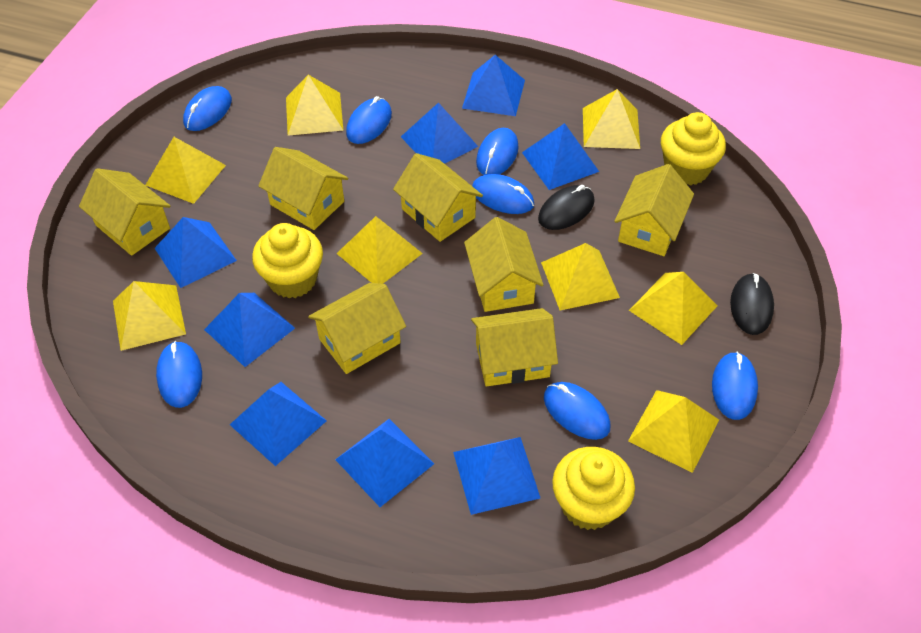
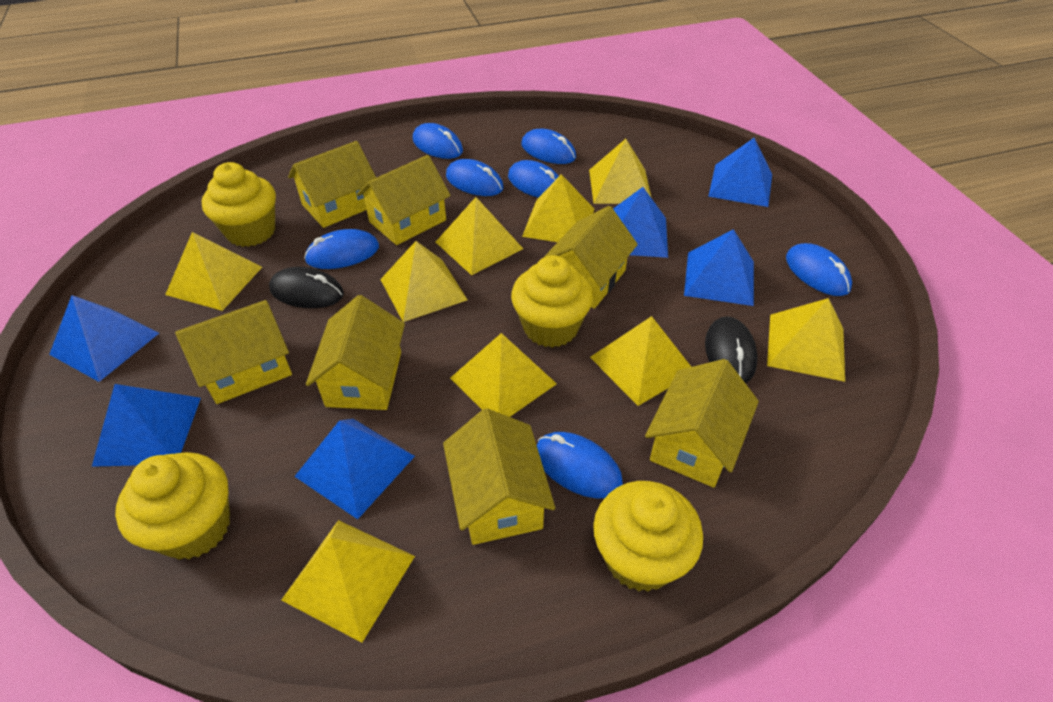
blue pyramid: [155,217,237,288] [204,293,295,367] [230,382,327,466] [335,419,434,507] [401,102,478,164] [453,437,540,515] [462,55,525,116] [522,123,599,190] = 8 -> [49,295,159,382] [92,384,201,467] [294,419,415,519] [613,187,668,258] [684,229,754,306] [708,138,772,207] = 6
yellow cupcake: [252,223,323,298] [552,447,635,530] [661,112,726,185] = 3 -> [115,452,230,560] [202,162,276,247] [511,255,593,348] [593,481,703,592] = 4
yellow pyramid: [113,281,186,351] [146,137,226,204] [286,75,344,136] [336,216,423,284] [541,243,620,311] [583,89,640,149] [628,390,719,473] [629,272,717,345] = 8 -> [165,232,262,311] [281,520,415,643] [380,241,468,322] [436,197,523,275] [450,333,557,417] [522,174,594,242] [589,139,651,204] [590,316,691,406] [767,298,845,382] = 9

